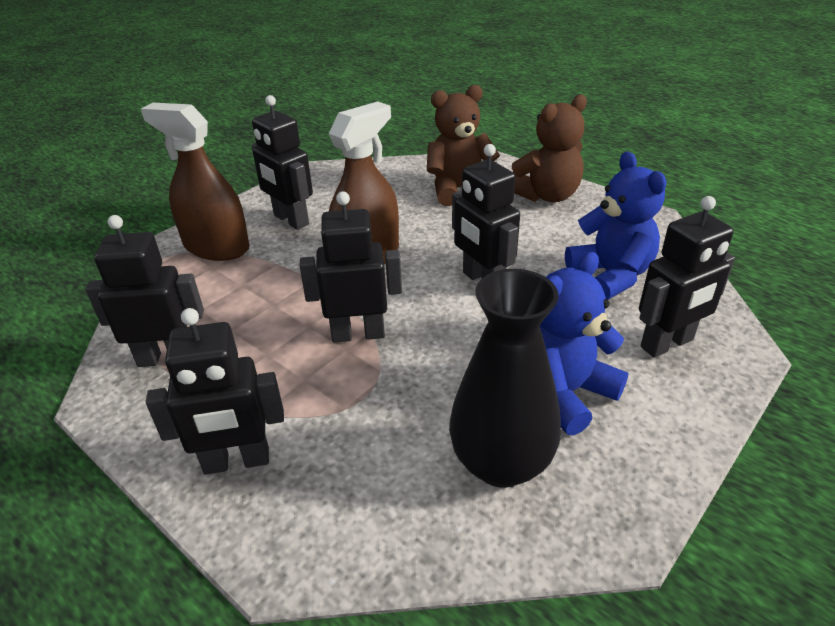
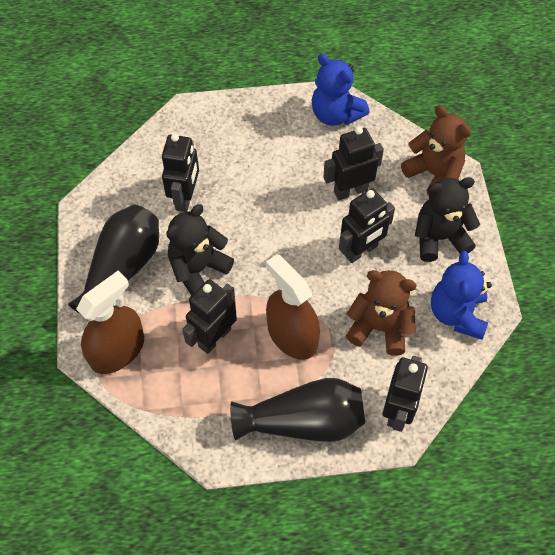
black robot: [86,215,204,367] [146,308,284,475] [252,95,313,230] [300,191,402,343] [452,144,520,280] [639,196,735,358] = 6 -> [162,133,199,212] [182,279,237,354] [323,126,384,200] [339,188,395,263] [383,356,428,432] = 5
black teddy bear: none = 0 -> [166,204,234,296] [415,177,480,262] = 2
black vase: [449,269,561,488] = 1 -> [68,205,159,314] [230,378,365,442] = 2

